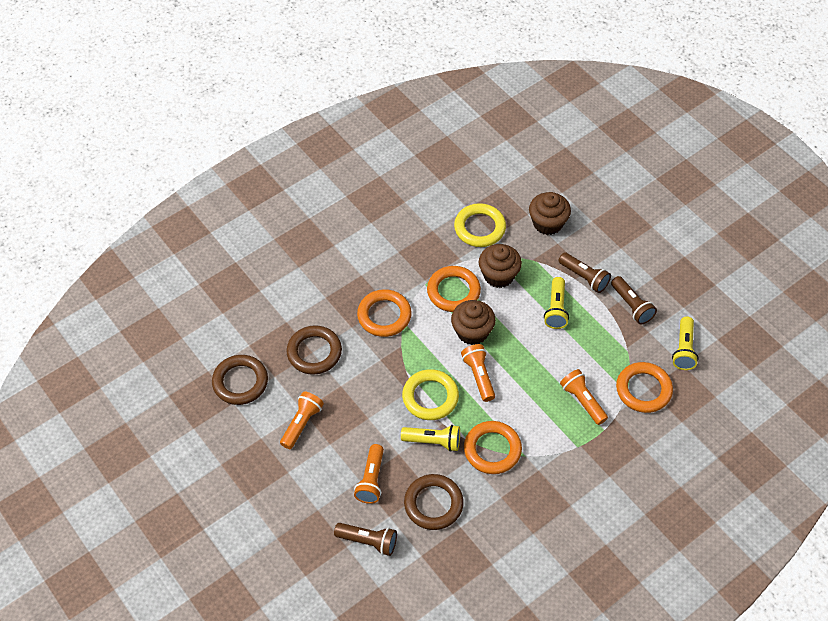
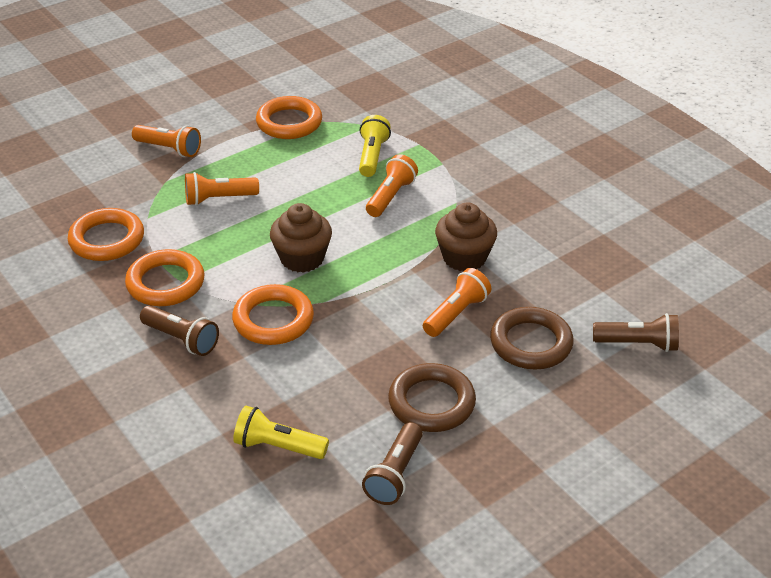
brown cupcake: [451,300,496,345] [479,244,522,288] [529,192,571,235] = 3 -> [270,203,332,273] [435,203,497,271] = 2
brown ring: [212,355,268,405] [286,325,342,375] [404,474,464,530] = 3 -> [388,363,476,432] [490,307,574,369] = 2
yellow flashlight: [401,425,460,452] [544,277,569,329] [672,317,699,370] = 3 -> [233,406,329,459] [359,115,391,177] = 2
yellow ring: [402,369,459,420] [454,203,506,247] = 2 -> none = 0

